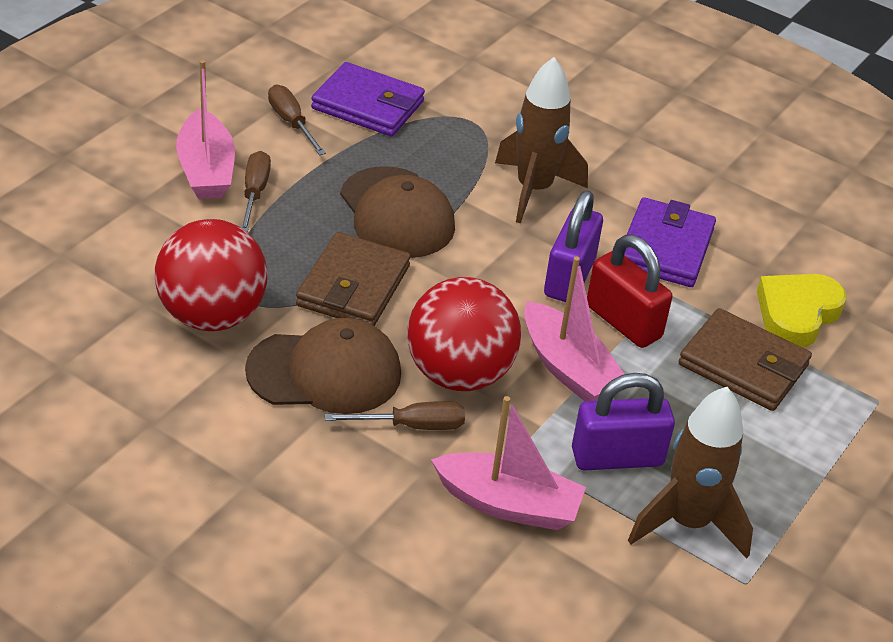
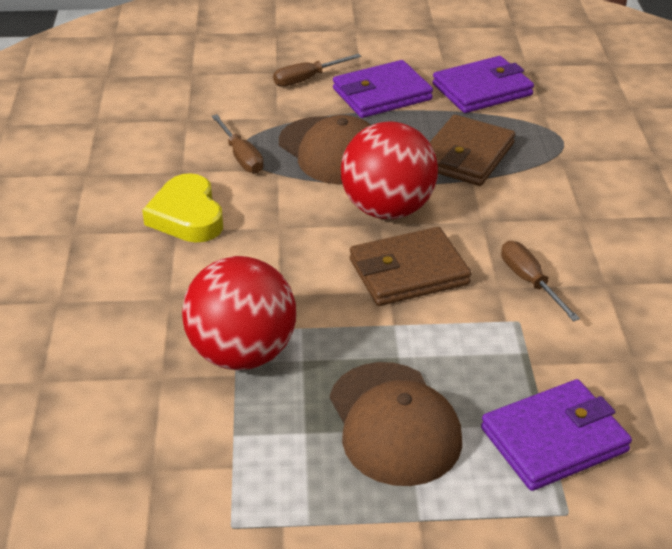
brown rocket: [495,57,588,223] [628,387,753,559] = 2 -> none = 0
pink boat: [176,60,235,199] [431,396,586,530] [524,256,624,401] = 3 -> none = 0
purple padlock: [544,190,603,302] [572,373,675,471] = 2 -> none = 0
purple wallet: [311,62,425,136] [624,198,716,287] = 2 -> [333,60,433,118] [433,56,534,113] [481,379,632,491] = 3
red padlock: [587,235,672,348] = 1 -> none = 0

